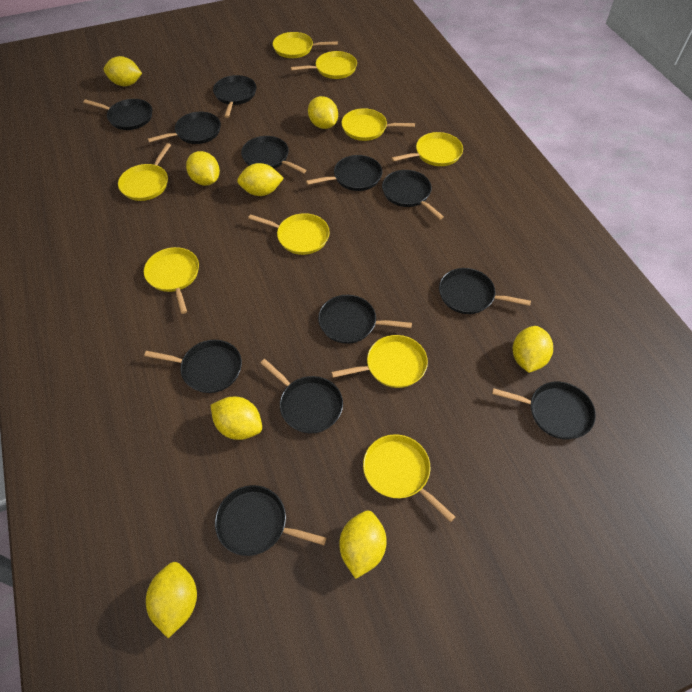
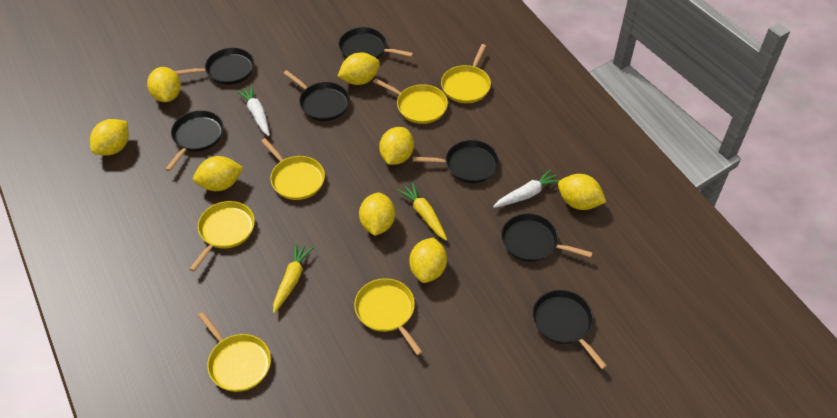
black pan: [83,99,152,130] [144,340,242,393] [148,112,221,144] [213,75,257,118] [215,485,326,556] [241,136,306,173] [260,359,343,433] [306,155,382,191] [318,295,412,344] [382,170,444,220] [439,268,531,314] [492,382,596,439] = 12 -> [166,111,224,171] [174,48,254,85] [283,70,350,121] [339,27,413,59] [413,140,499,183] [501,214,592,262] [532,290,607,369] = 7
white carrot: none = 0 -> [236,85,270,136] [493,169,560,208] = 2
yellow carrot: none = 0 -> [273,243,314,313] [397,182,447,241] = 2
yellow pan: [118,143,171,201] [144,247,199,314] [248,213,330,255] [272,32,338,58] [291,51,357,79] [331,335,428,388] [341,108,415,141] [363,434,455,522] [392,132,463,166] = 9 -> [189,201,255,272] [198,312,271,392] [261,138,325,200] [354,278,423,355] [373,78,448,124] [441,44,491,103] = 6

